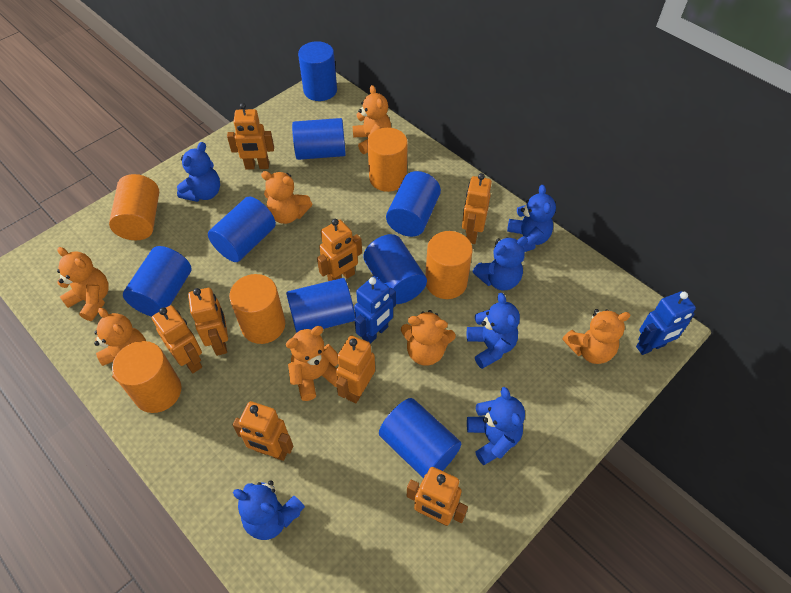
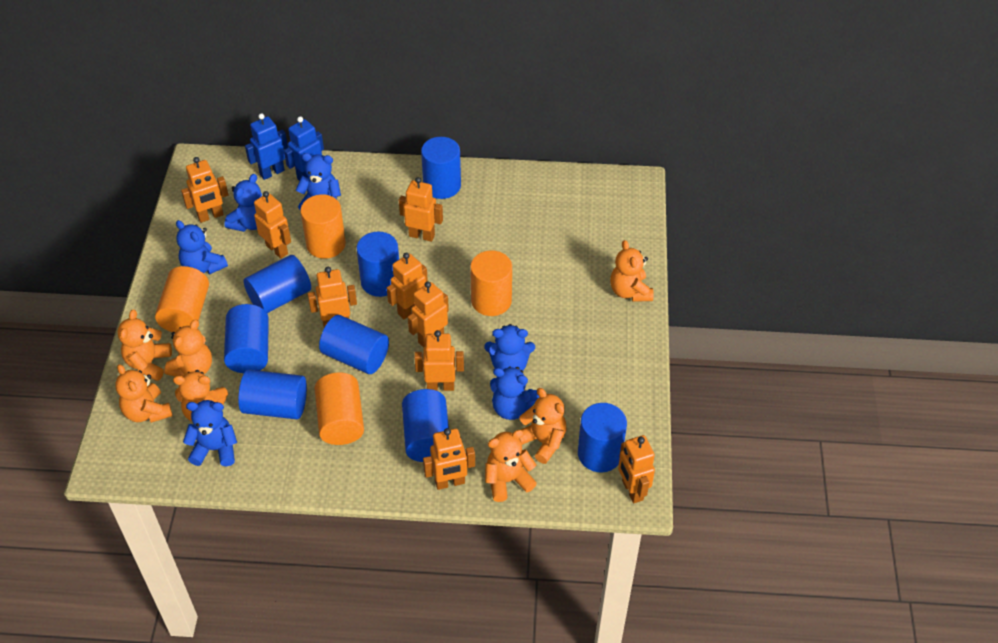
orange cylinder: [109,174,159,240] [112,341,181,413] [229,274,285,344] [367,128,408,192] [425,231,473,299] = 5 -> [155,266,209,332] [300,194,346,259] [315,373,364,445] [470,251,512,316] = 4
orange robot: [152,305,202,373] [188,288,228,356] [227,103,274,169] [233,401,293,461] [317,219,362,281] [336,335,375,404] [407,467,468,526] [462,173,492,244] = 8 -> [181,157,228,223] [254,191,291,259] [308,267,357,328] [387,253,428,319] [399,177,443,242] [408,281,449,348] [414,330,464,391] [423,428,475,490] [618,435,655,503] = 9

